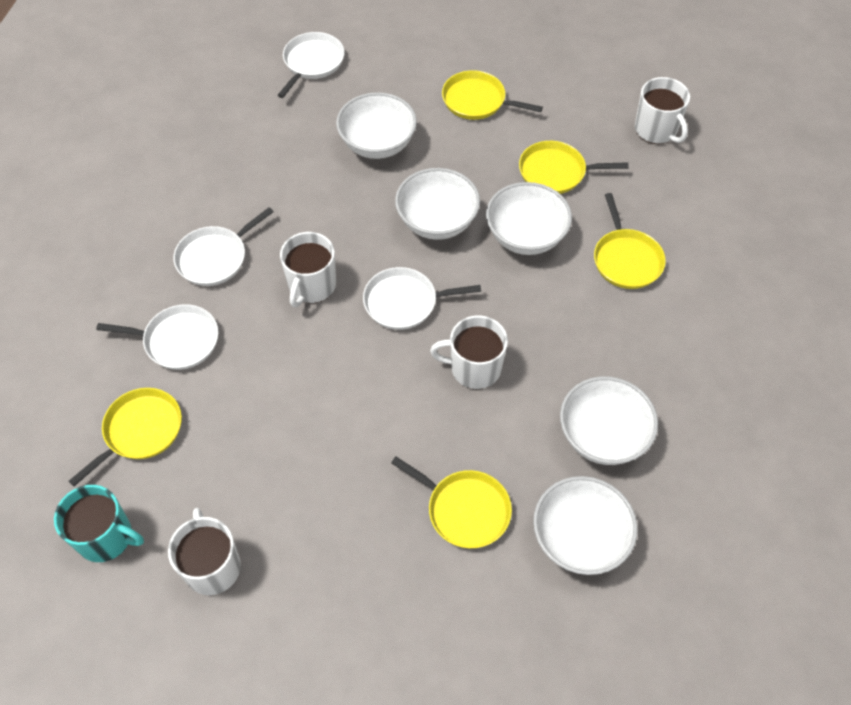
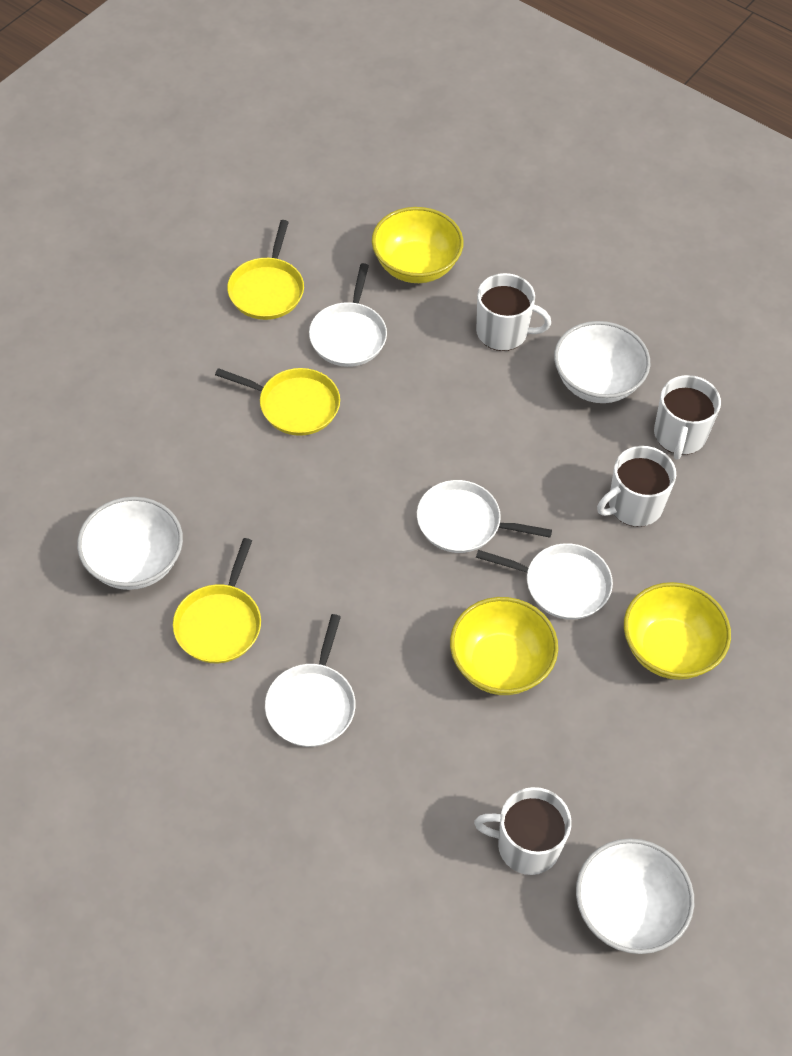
turquoise mug: [54,485,144,562] = 1 -> none = 0
white bowl: [336,92,417,159] [395,168,480,240] [486,182,572,255] [533,476,638,575] [560,376,658,465] = 5 -> [77,497,183,590] [554,321,650,403] [576,838,694,954] = 3
yellow bowl: none = 0 -> [372,207,464,283] [450,597,558,695] [624,582,731,680] = 3
yellow pan: [69,388,182,486] [391,456,512,548] [442,70,543,120] [519,141,629,194] [594,193,666,289] = 5 -> [173,538,261,663] [215,368,340,436] [227,220,304,320] = 3

